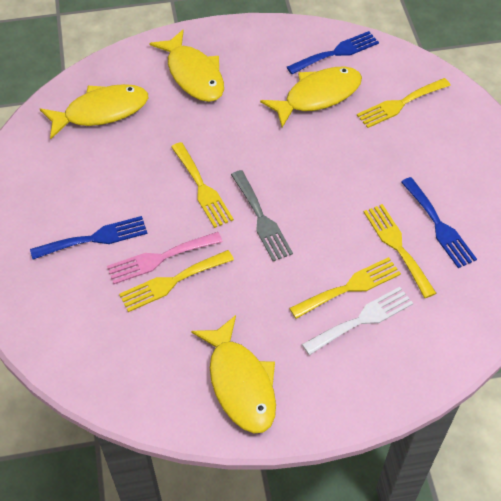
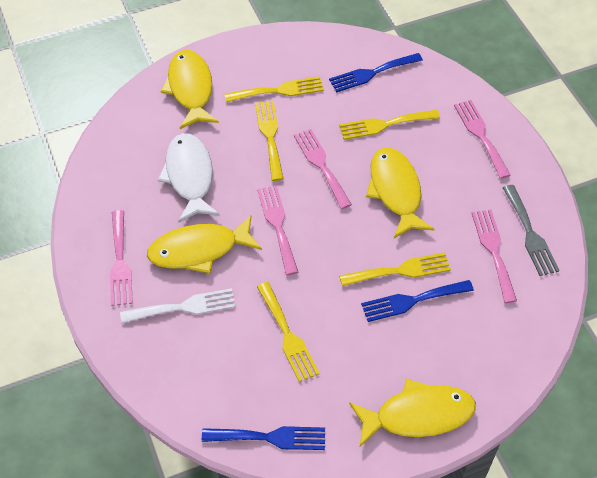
pink fork: [107,232,223,284] = 1 -> [110,210,133,306] [257,185,298,275] [294,129,352,209] [454,100,511,179] [472,209,517,303] = 5
white fish: none = 0 -> [158,133,220,223] = 1

